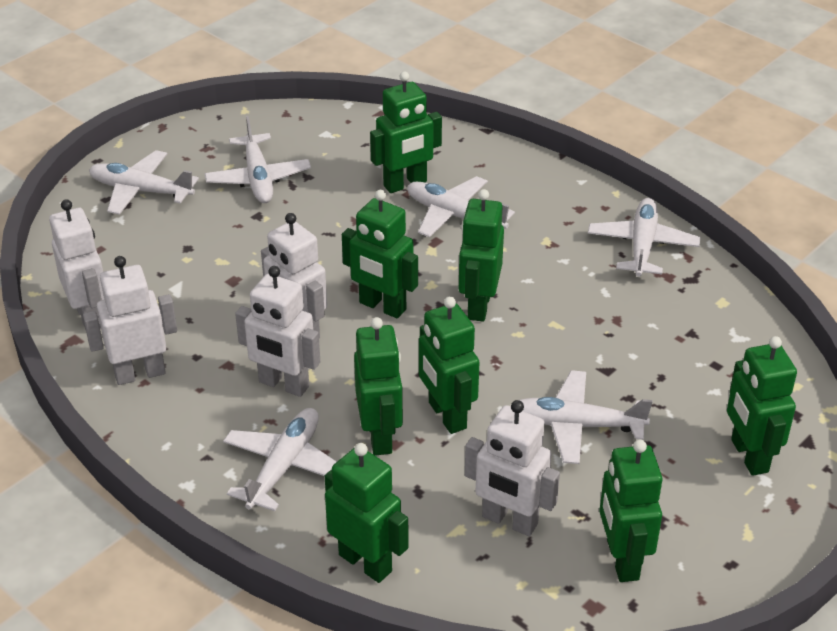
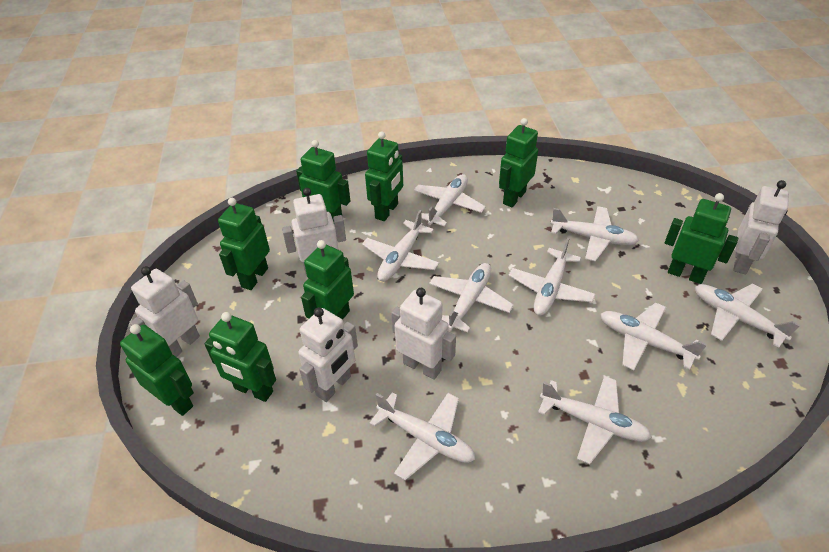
white plane: [89,150,199,215] [204,116,311,203] [223,408,337,511] [407,176,515,238] [519,370,653,464] [588,198,700,277] = 6 -> [362,210,439,281] [370,392,476,481] [414,174,486,227] [429,263,514,333] [509,238,595,316] [538,376,652,464] [550,206,639,261] [600,302,707,370] [695,284,800,348] = 9

